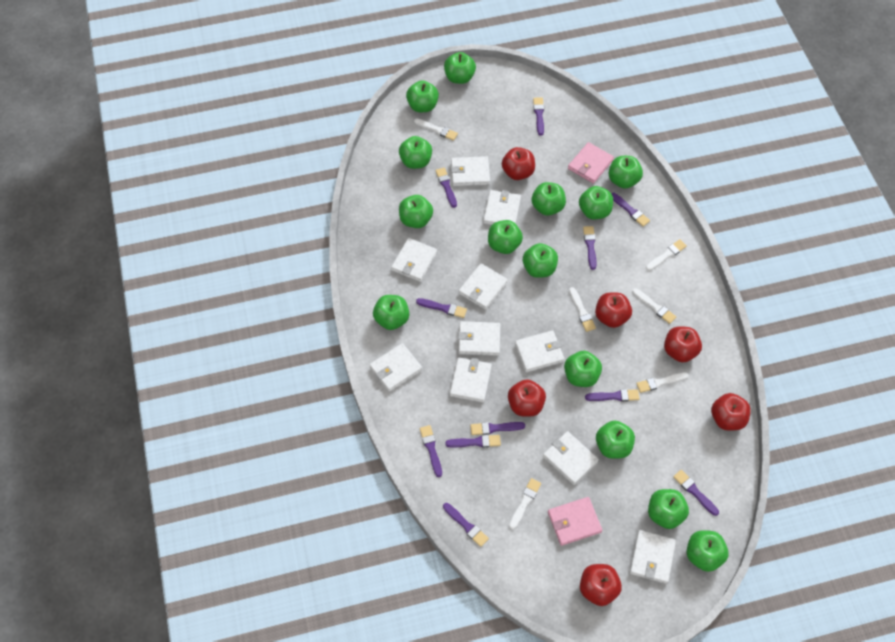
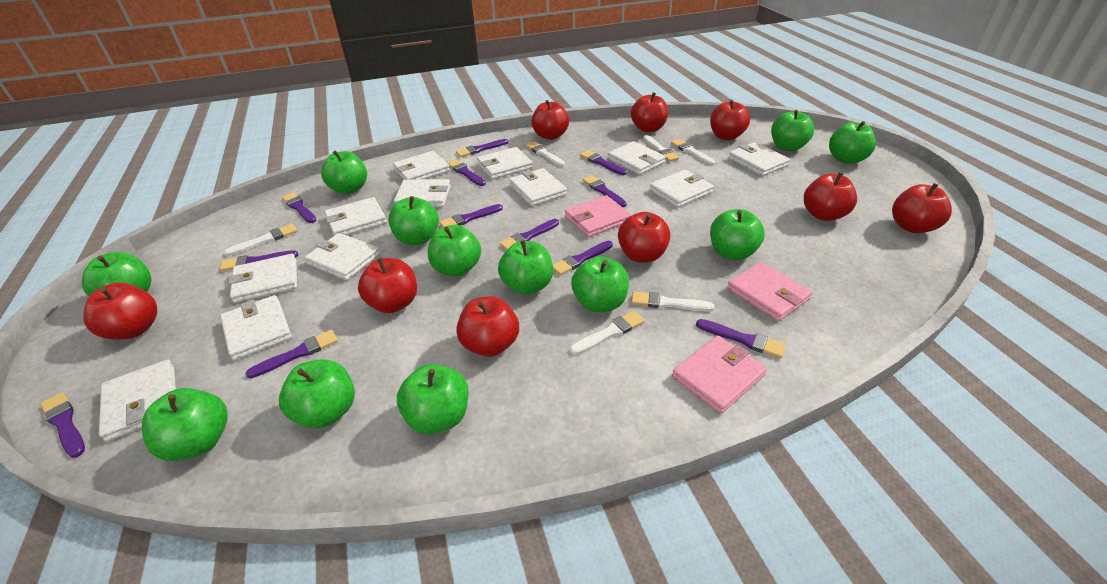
green apple: [373,295,409,330] [399,136,432,169] [399,195,433,228] [406,80,439,112] [444,52,476,84] [488,220,523,254] [523,243,558,278] [532,182,566,216] [564,351,602,387] [579,186,613,219] [596,420,635,459] [609,156,643,189] [648,489,689,529] [687,530,729,572] = 14 -> [82,252,151,296] [142,388,228,461] [279,359,355,428] [321,151,367,194] [388,196,439,245] [397,364,469,434] [428,225,481,276] [498,240,553,295] [571,256,629,312] [710,209,765,260] [771,110,814,151] [829,121,876,164] = 12
pink wallet: [548,497,602,546] [568,142,614,184] = 2 -> [565,195,632,237] [672,335,767,414] [727,262,813,321] = 3
purple brush: [416,298,467,318] [420,425,442,477] [436,167,457,208] [443,503,489,547] [445,435,501,447] [470,422,525,435] [533,98,544,136] [583,226,597,270] [585,389,639,401] [611,193,650,227] [673,470,719,516] = 11 -> [40,392,85,458] [220,250,298,271] [246,330,338,378] [282,192,316,223] [439,204,503,227] [448,159,486,186] [456,139,508,157] [500,219,559,250] [553,241,613,275] [580,150,627,175] [583,175,627,207] [696,319,786,358] = 12
red apple: [502,147,535,180] [508,379,546,417] [580,564,622,606] [595,293,632,328] [664,326,702,362] [711,393,751,430] = 6 -> [83,282,157,340] [358,258,417,313] [456,296,519,357] [532,100,569,140] [618,212,671,263] [631,92,668,132] [710,100,750,140] [804,172,857,221] [892,183,952,233] = 9
white wallet: [369,343,422,392] [391,238,437,282] [450,358,492,402] [451,156,490,186] [458,321,500,356] [459,263,508,310] [483,190,521,225] [515,330,565,372] [543,431,599,485] [630,530,676,584] = 10 -> [99,360,176,442] [220,295,292,360] [228,254,297,303] [304,233,380,280] [324,197,387,236] [393,151,450,180] [394,179,451,207] [477,147,533,179] [509,168,567,206] [607,141,666,175] [649,170,714,208] [728,142,790,176] = 12

